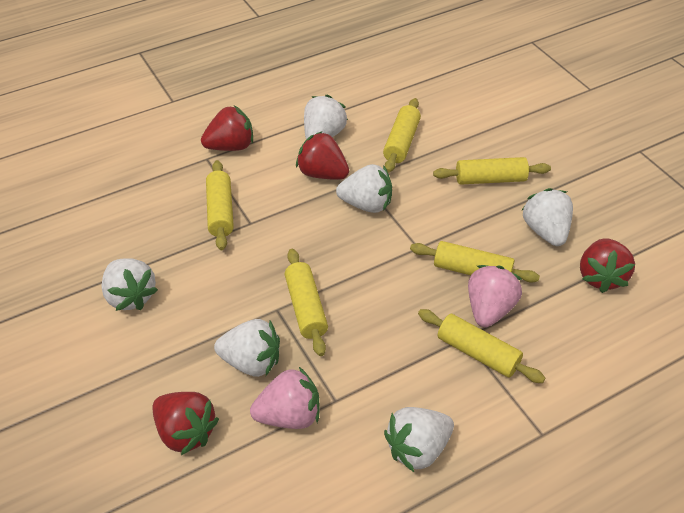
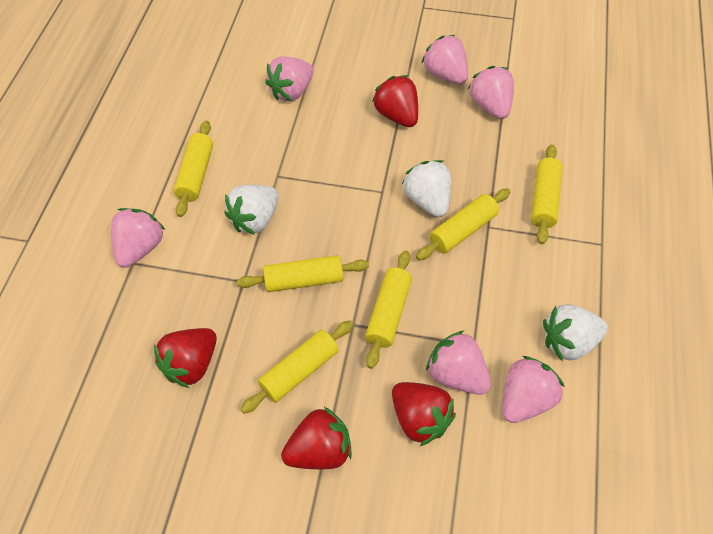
pink strawberry: [250,367,320,429] [468,265,522,327] = 2 -> [111,208,165,268] [265,56,314,101] [422,35,468,84] [426,330,491,395] [468,66,514,119] [502,356,565,423] = 6
white strawberry: [101,258,158,311] [214,319,280,377] [304,95,348,139] [336,164,392,213] [384,407,454,472] [521,188,573,246] = 6 -> [224,185,278,235] [402,160,451,217] [543,304,608,361] = 3

